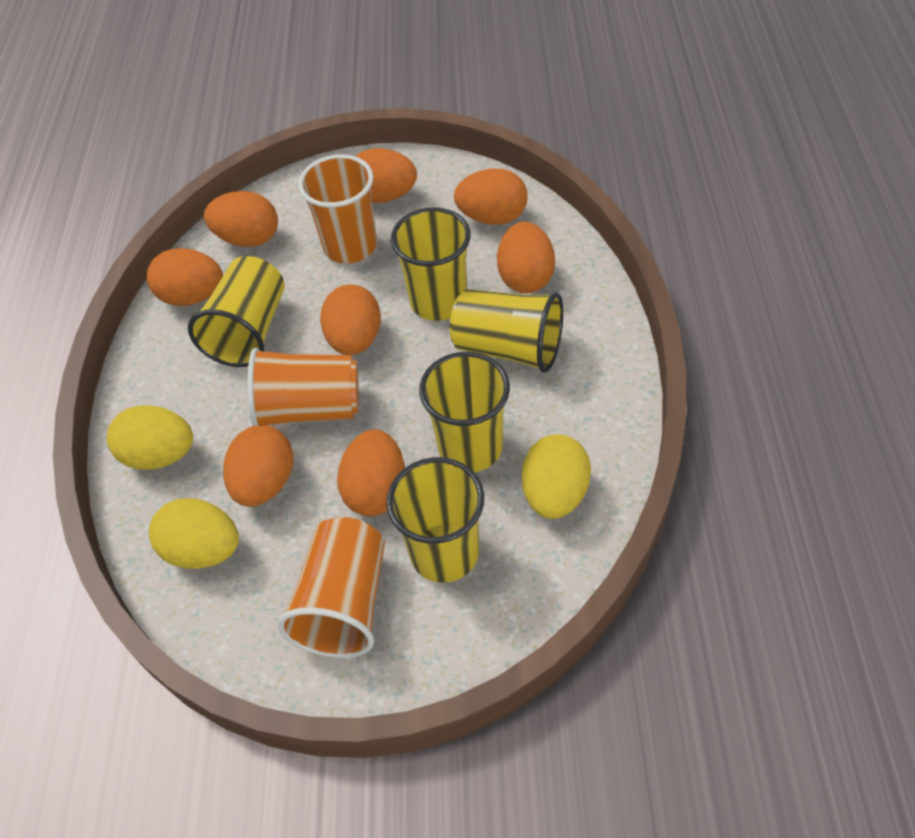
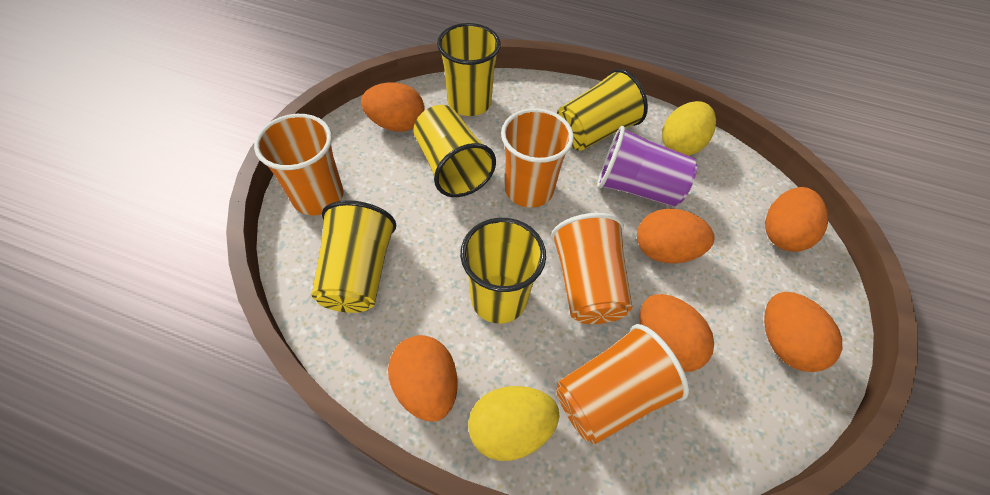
orange cup: [248,348,359,426] [278,517,385,658] [298,154,377,263] = 3 -> [254,114,343,215] [501,108,574,208] [551,213,632,324] [556,324,689,444] = 4
orange egg: [147,248,223,306] [204,191,278,247] [223,425,294,507] [320,284,381,355] [337,429,405,516] [355,148,417,203] [454,169,528,225] [497,222,555,293] = 8 -> [361,83,424,132] [388,335,458,421] [637,208,714,264] [639,294,714,372] [764,292,842,372] [765,187,828,252] = 6
purple cup: none = 0 -> [597,126,697,207] = 1
yellow egg: [107,405,193,470] [149,498,239,569] [522,434,591,519] = 3 -> [468,386,560,461] [662,101,716,156] = 2

